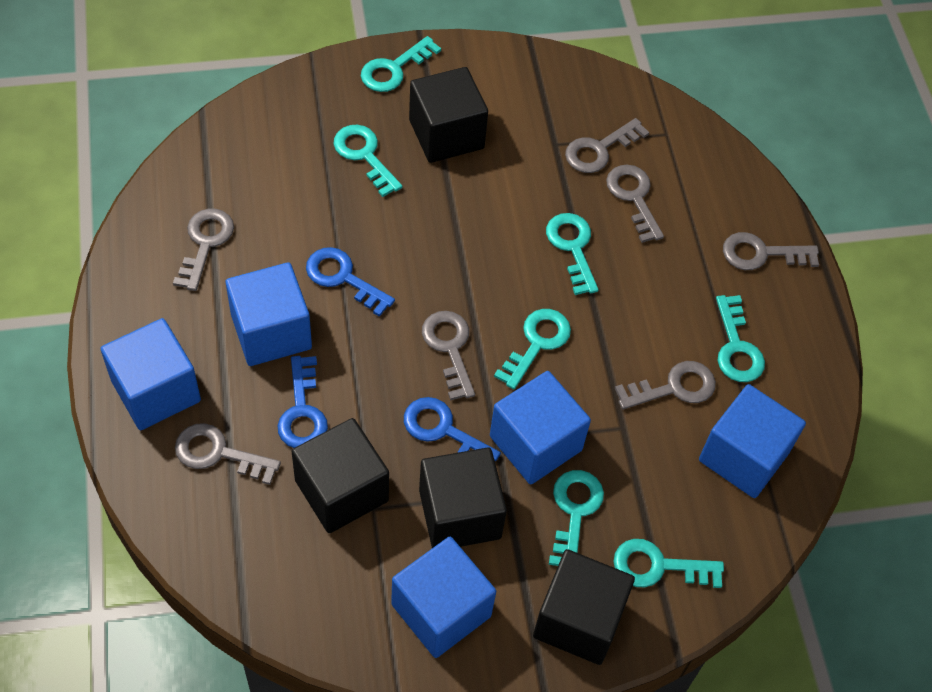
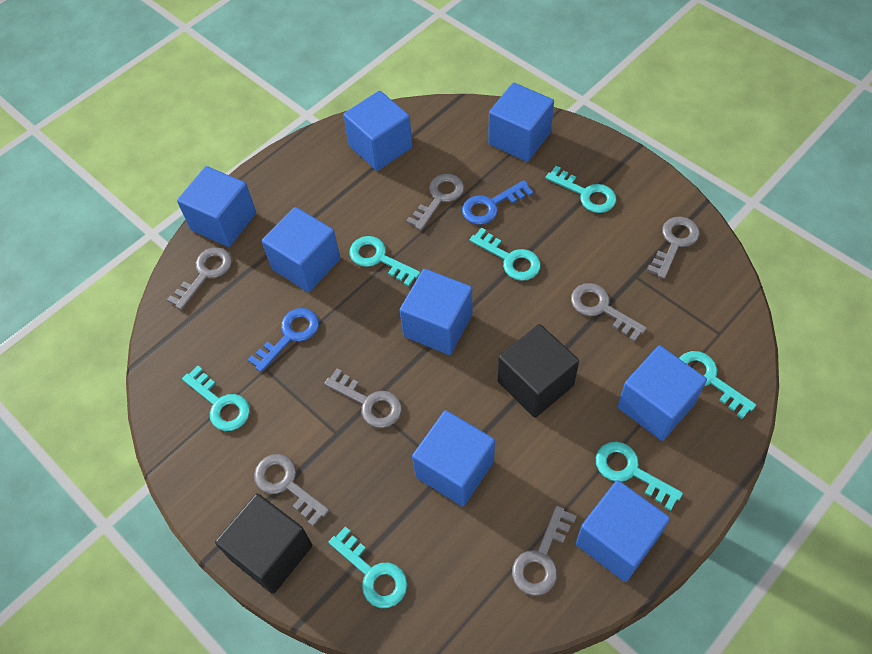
black cube: [291,418,389,533] [409,67,488,163] [419,447,507,548] [533,549,635,665] = 4 -> [215,493,312,594] [498,324,579,418] = 2
blue cube: [101,318,201,430] [225,262,312,366] [391,537,496,658] [490,371,591,484] [699,384,806,498] = 5 -> [177,166,256,247] [262,207,340,292] [343,91,412,171] [400,269,472,355] [412,410,495,506] [488,83,554,162] [576,480,670,582] [617,345,707,441] = 8
blue key: [277,356,328,448] [306,247,395,317] [404,397,501,461] = 3 -> [247,308,319,372] [462,180,534,225] = 2

